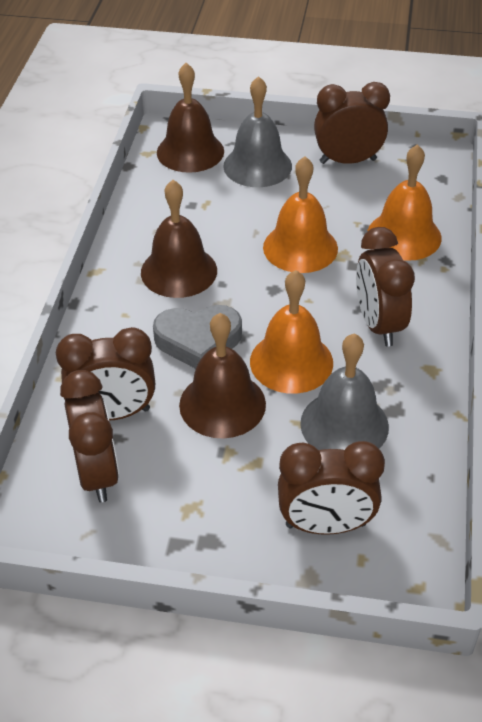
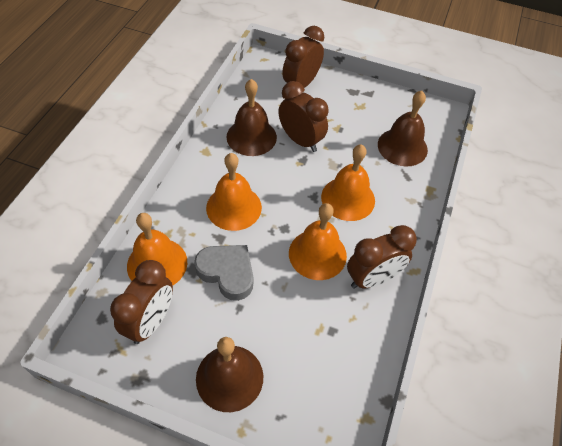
brown clock: [56,327,155,420] [60,370,119,502] [278,441,385,535] [314,82,390,164] [356,227,415,347] = 5 -> [110,260,173,344] [278,81,329,152] [282,26,324,88] [347,225,417,289] = 4
grey bell: [223,76,292,187] [300,333,389,450] = 2 -> none = 0
orange bell: [250,270,333,394] [263,156,338,273] [367,144,441,261] = 3 -> [127,213,187,285] [206,153,262,231] [289,203,347,280] [321,144,375,221] = 4

